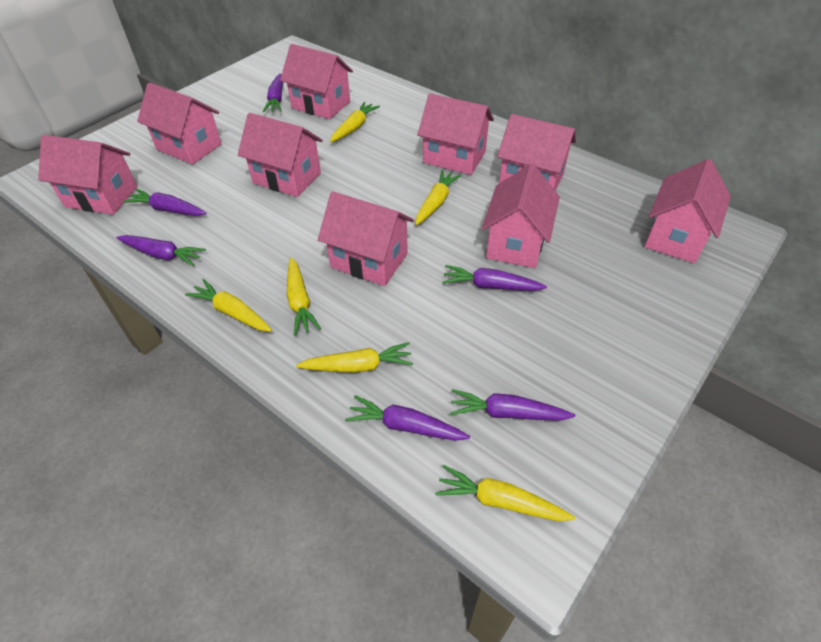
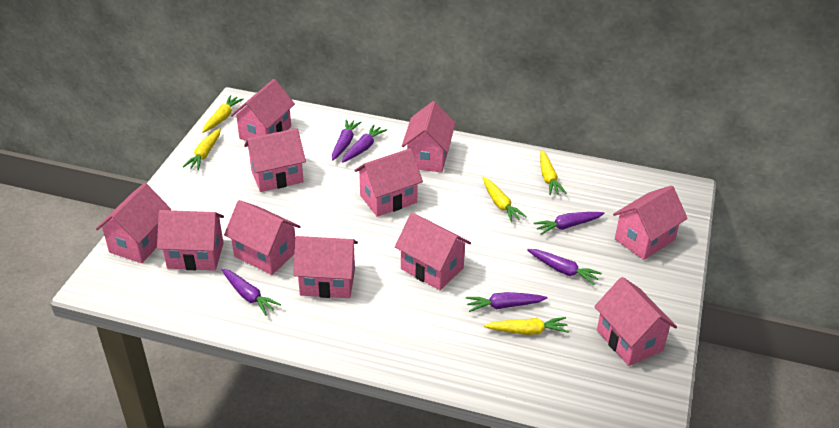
pink house: [38,135,137,215] [137,82,222,165] [238,113,323,197] [280,44,353,119] [318,191,414,286] [418,94,494,175] [482,164,560,268] [497,114,576,191] [644,159,731,263] = 9 -> [96,183,171,263] [157,210,224,270] [224,200,301,275] [231,79,295,141] [244,128,306,192] [293,236,358,298] [354,148,423,217] [395,213,471,290] [402,101,455,173] [594,277,677,366] [613,185,688,260] = 11
yellow carrot: [185,279,272,332] [287,258,321,336] [296,342,413,373] [330,102,380,142] [415,170,461,225] [435,465,575,521] = 6 -> [183,128,221,170] [202,95,244,133] [482,177,527,222] [484,317,569,335] [540,150,566,195] = 5

